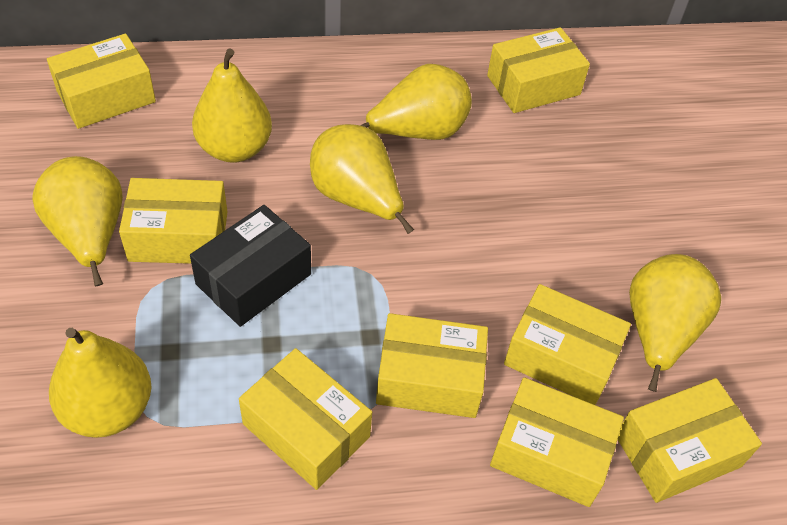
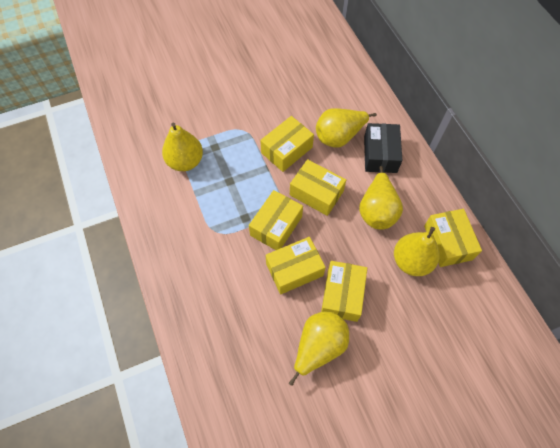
yellow box: [47,34,156,129] [119,178,227,264] [239,348,372,490] [376,313,488,418] [487,27,590,113] [490,377,624,507] [504,284,631,405] [618,378,762,503] = 8 -> [249,190,303,250] [260,116,314,172] [266,237,326,294] [290,159,346,216] [321,261,367,322] [424,209,482,267] = 6
yellow pear: [32,156,123,286] [49,328,151,438] [192,48,272,163] [310,124,414,234] [360,64,472,140] [629,254,721,392] = 6 -> [162,123,203,171] [289,311,349,386] [316,108,377,148] [359,166,403,230] [394,227,440,276] = 5

